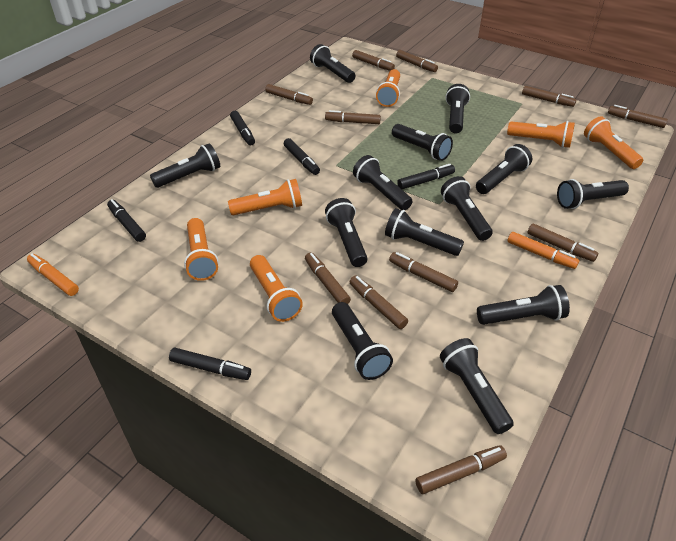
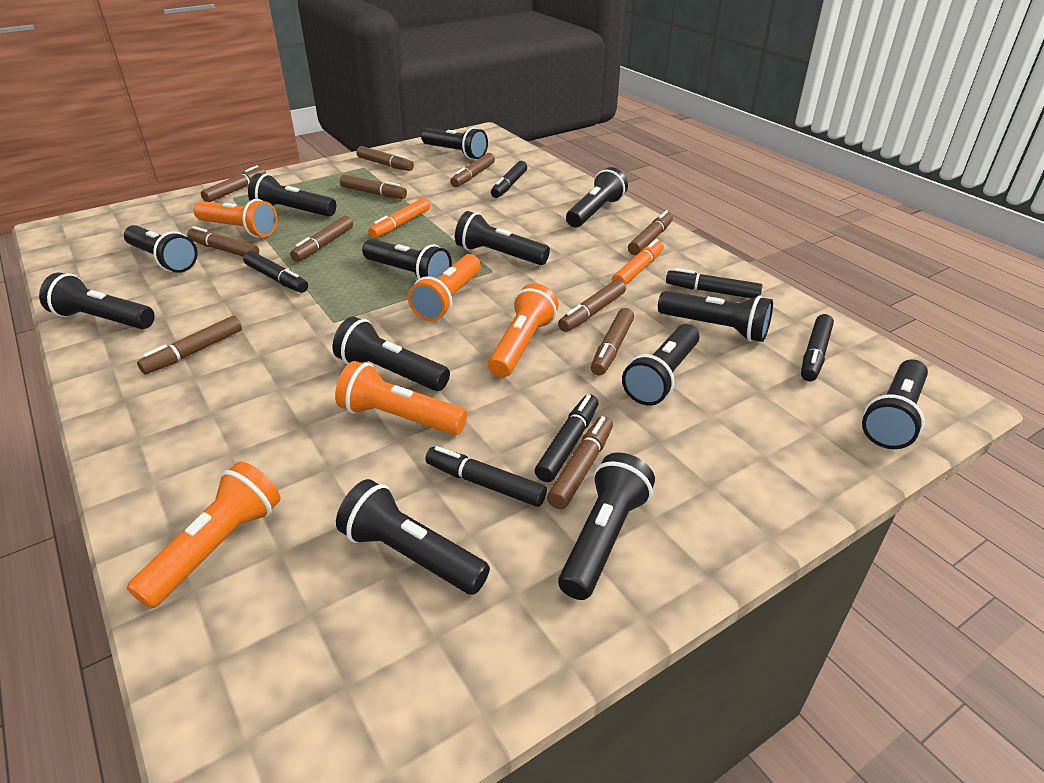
black marker: [107,199,146,242] [169,348,251,380] [230,111,255,145] [284,138,320,175] [397,164,455,189] = 5 -> [243,251,308,293] [425,446,547,507] [491,161,527,198] [535,394,598,482] [666,268,762,298] [801,314,834,381] = 6
orange flashlight: [184,218,219,281] [228,179,302,215] [250,255,303,322] [376,69,400,107] [507,121,575,148] [584,116,643,169] = 6 -> [127,461,280,609] [194,199,277,237] [335,361,467,435] [408,254,481,321] [488,283,559,378] = 5

